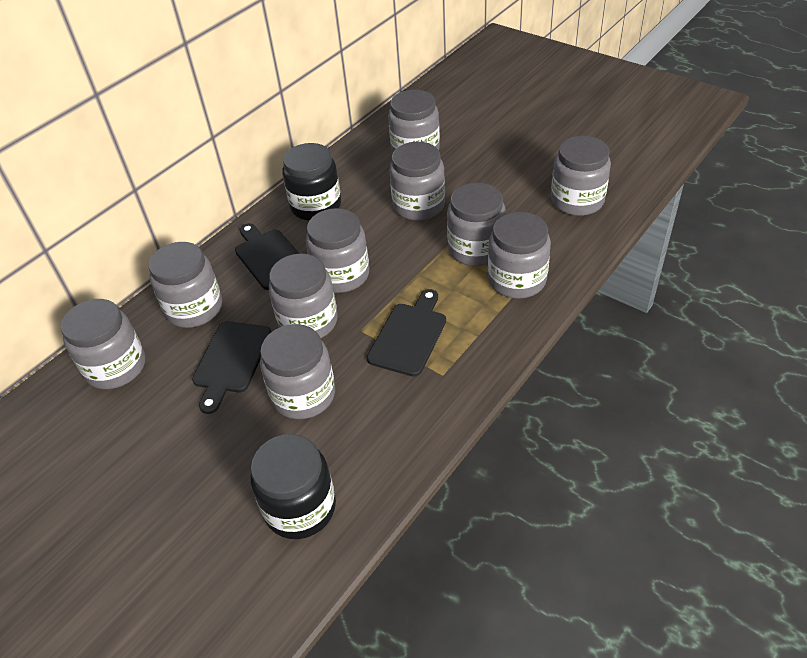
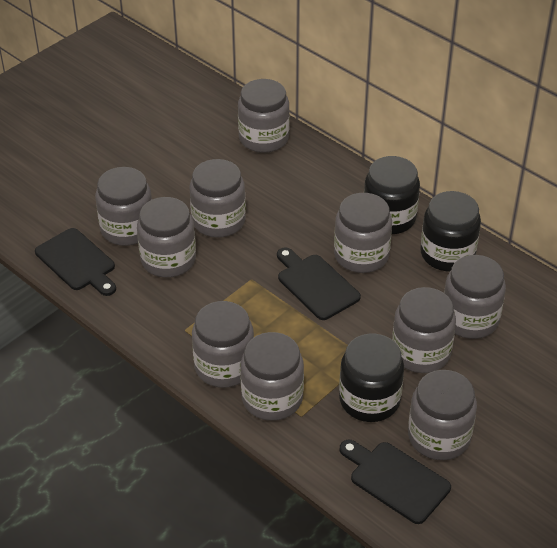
black jar: [251,434,336,539] [282,143,341,221] = 2 -> [339,334,404,422] [364,156,420,234] [420,191,481,271] = 3

